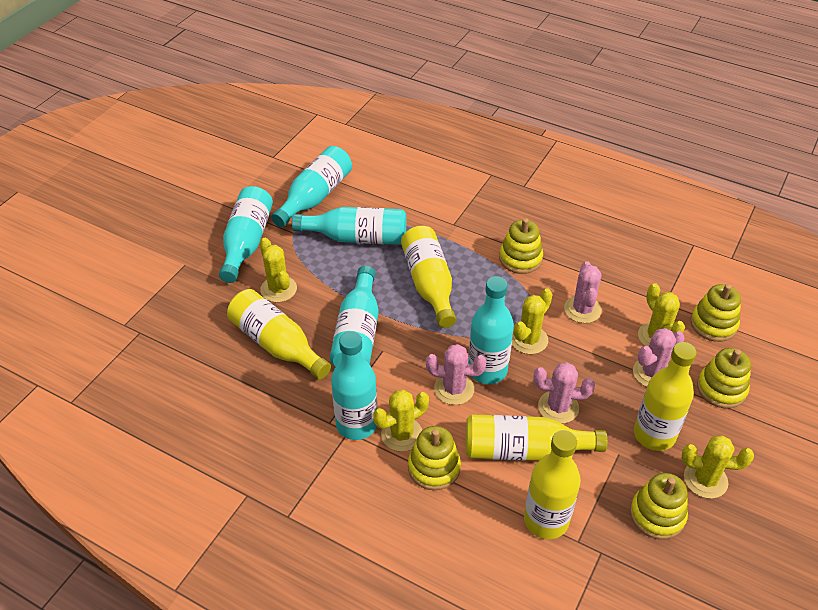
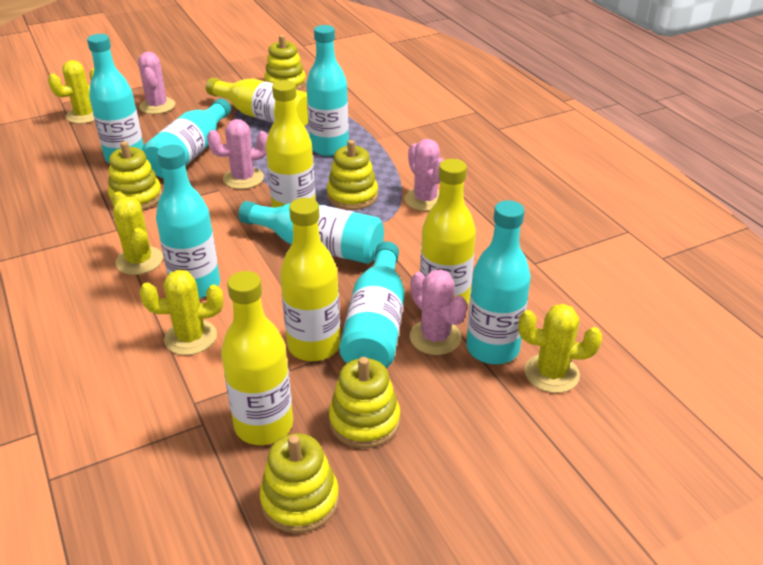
turquoise bottle: [219,186,273,283] [271,146,352,227] [292,207,406,245] [330,266,379,367] [331,331,377,440] [468,276,514,384] = 6 -> [87,34,144,163] [142,99,231,178] [156,144,220,299] [238,201,384,264] [306,25,349,156] [339,241,405,368] [466,200,531,364] = 7
yellow cactus: [260,238,297,303] [373,389,429,452] [512,288,553,354] [638,283,685,347] [682,435,754,499] = 5 -> [48,60,95,124] [112,191,163,275] [140,269,223,355] [519,304,602,393] = 4

